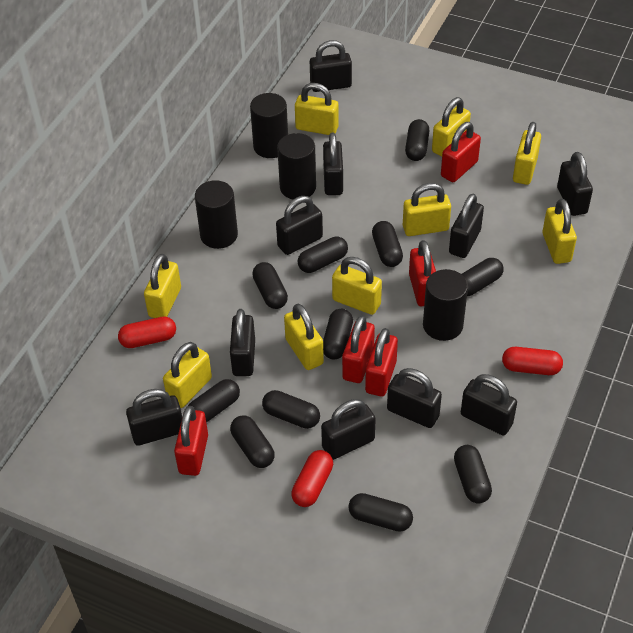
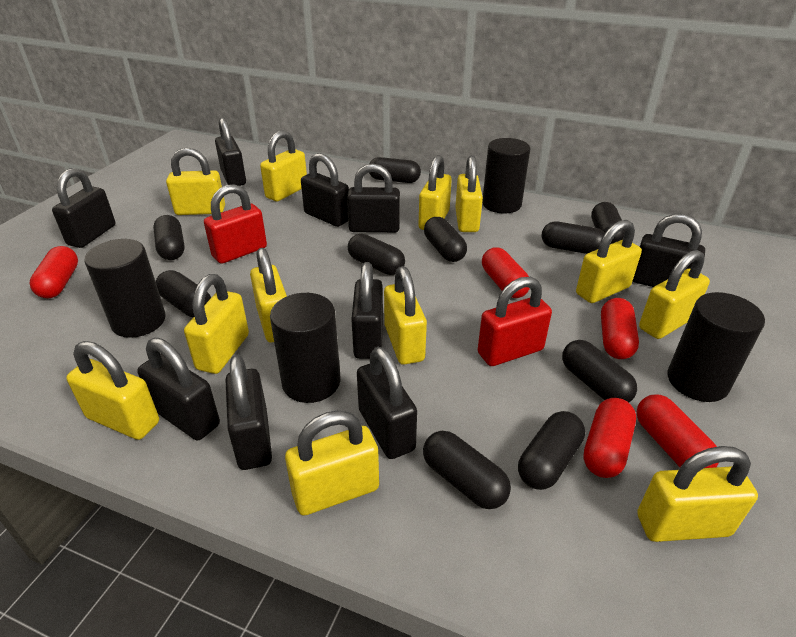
black capsule: [188,379,240,423] [230,416,275,468] [252,262,288,309] [262,390,320,429] [298,237,348,273] [323,309,353,360] [348,493,413,532] [372,221,403,267] [405,119,429,161] [454,445,492,504] [462,258,504,296] = 11 -> [153,215,185,260] [156,270,211,317] [348,234,405,275] [369,157,421,183] [423,431,511,509] [424,217,467,262] [518,411,585,490] [542,222,605,254] [562,340,637,403] [591,202,625,244] = 10
black padlock: [126,389,182,446] [230,309,255,376] [276,196,323,255] [310,40,352,92] [321,399,376,460] [323,133,343,195] [387,368,442,428] [449,194,484,258] [461,374,517,435] [557,152,593,216] = 10 -> [52,168,115,248] [137,338,220,440] [215,118,246,186] [225,355,272,470] [301,153,349,227] [347,164,400,233] [351,262,383,359] [357,347,417,459] [632,214,705,287] = 9
red capsule: [118,316,176,348] [291,450,333,507] [502,347,563,375] = 3 -> [29,246,78,298] [482,247,530,298] [583,398,636,478] [601,298,639,359] [636,394,719,468] = 5
red padlock: [174,406,208,476] [342,315,375,383] [365,328,398,396] [409,240,436,306] [441,122,481,182] = 5 -> [204,184,267,264] [478,277,552,366] = 2
yellow padlock: [144,254,181,318] [163,342,212,408] [284,304,324,370] [295,83,339,135] [332,257,382,315] [403,183,451,236] [432,97,471,157] [513,122,541,185] [542,198,577,264] = 9 -> [66,341,159,440] [166,148,225,215] [184,274,249,374] [250,248,287,342] [260,130,307,201] [285,411,379,515] [384,266,427,365] [418,155,452,230] [455,156,483,232] [576,220,642,303] [637,446,758,542] [639,250,710,339] = 12

